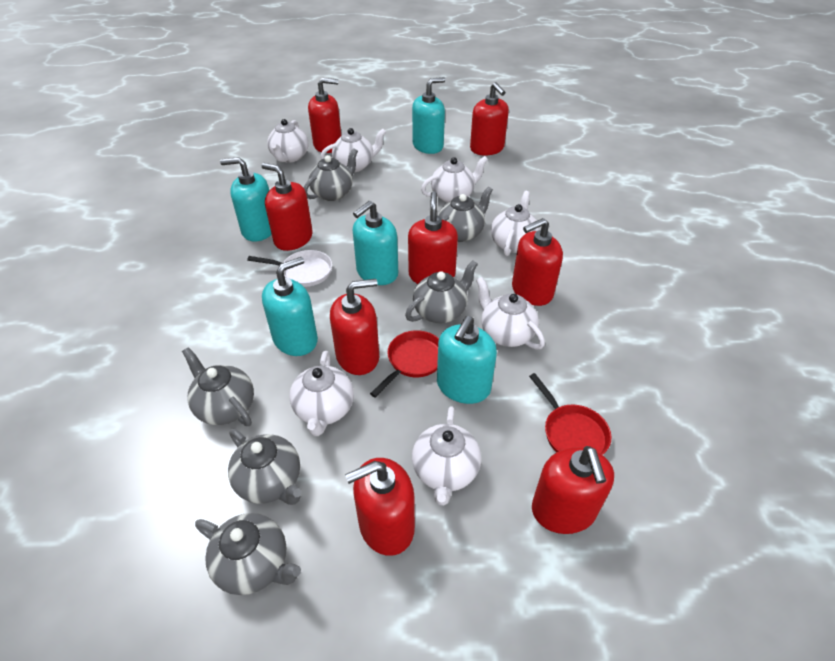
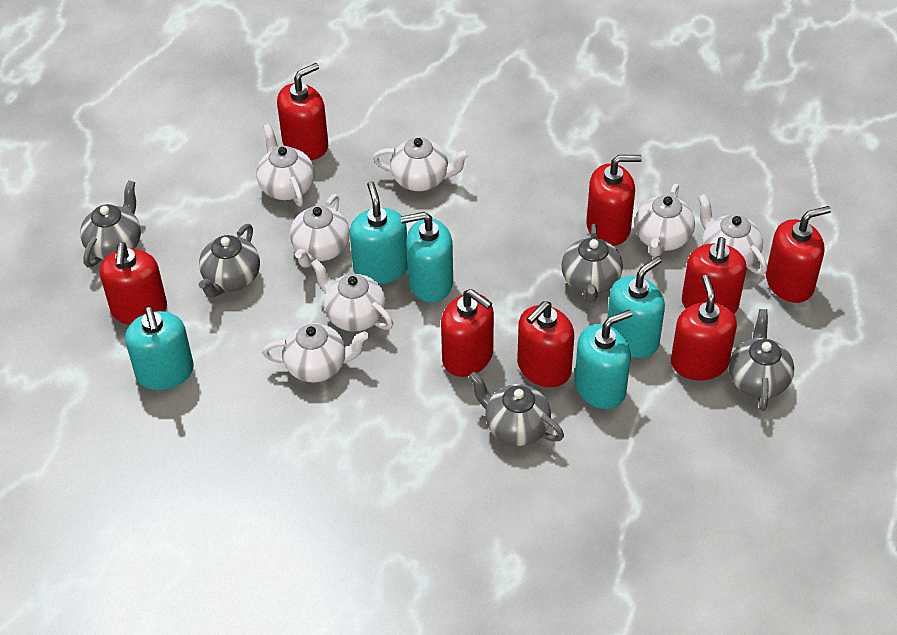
grey teapot: [182,347,254,426] [195,513,301,595] [228,429,302,505] [304,148,358,201] [405,260,478,323] [438,187,493,242] = 6 -> [80,180,141,268] [199,224,260,298] [469,372,564,446] [561,224,623,302] [729,309,794,411] = 5
red pan: [370,330,439,398] [529,373,611,455] = 2 -> none = 0
white pan: [247,250,332,287] = 1 -> none = 0

